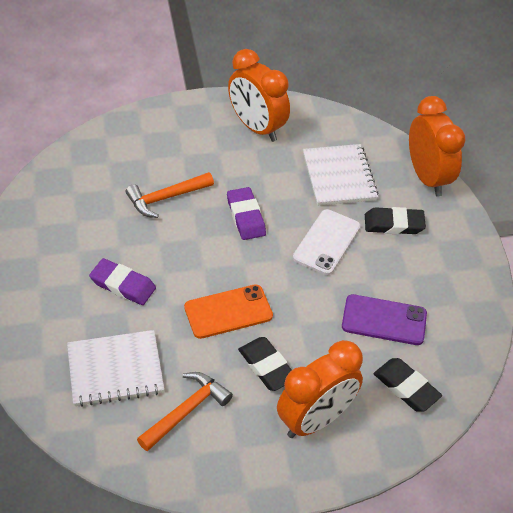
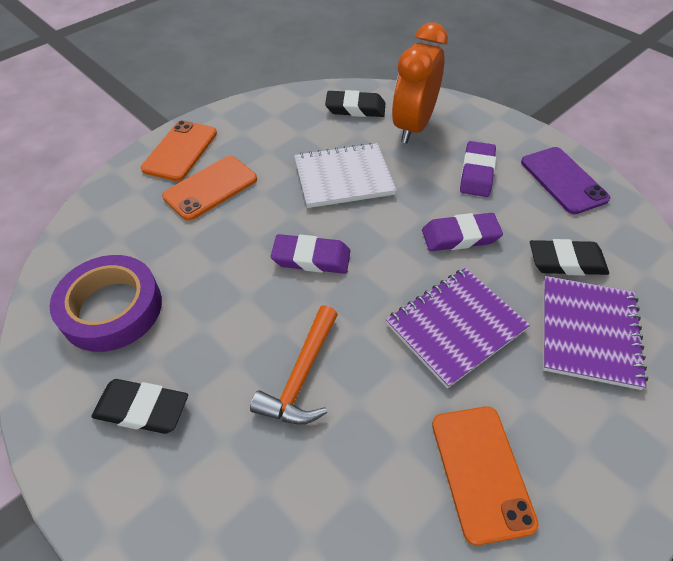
orange clock: [228,49,290,142] [277,340,363,438] [409,96,465,196] = 3 -> [392,22,448,143] = 1
orange hammer: [126,172,214,218] [137,372,233,451] = 2 -> [250,305,338,425] = 1
orange phone: [184,284,273,339] = 1 -> [141,120,217,181] [162,156,257,221] [432,406,539,546] = 3
purple eraser: [89,258,156,305] [227,187,266,240] = 2 -> [271,234,350,274] [422,213,503,251] [460,141,496,197] = 3
purple notebook: none = 0 -> [386,268,530,388] [543,276,648,390] = 2
purple tape: none = 0 -> [50,255,162,352] = 1
white notebook: [67,330,164,407] [303,144,379,206] = 2 -> [294,143,397,208] = 1
white phone: [293,209,360,275] = 1 -> none = 0

